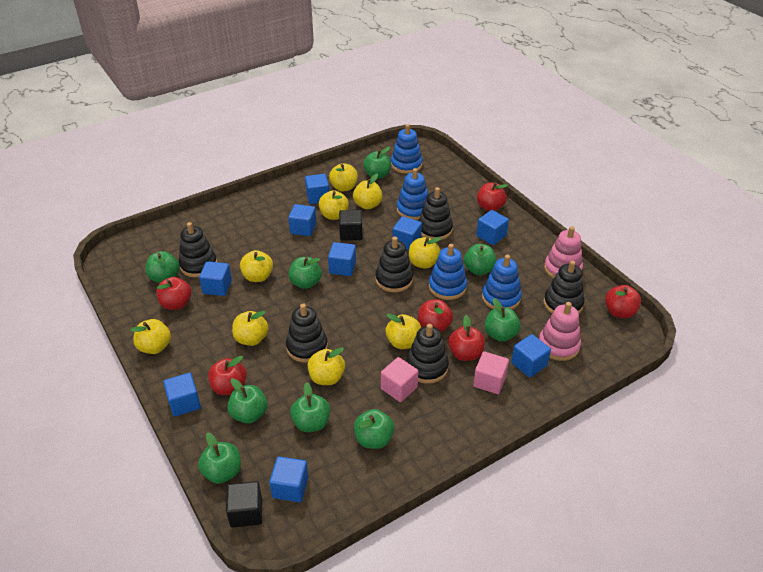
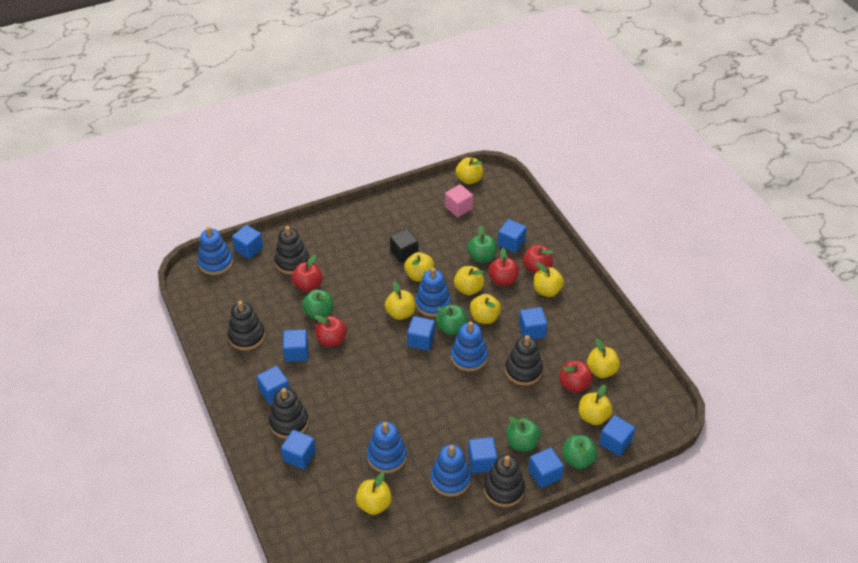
black cube: [226,481,262,528] [339,210,363,241] = 2 -> [390,229,419,263] = 1
black stacking toy: [179,222,217,277] [286,303,328,363] [375,237,413,292] [406,324,449,384] [418,187,453,240] [544,261,584,314] = 6 -> [228,301,265,350] [269,388,309,439] [274,226,309,274] [484,455,525,507] [505,335,543,385] = 5
blue cube: [163,373,201,417] [199,261,232,296] [269,456,309,502] [288,204,316,236] [305,174,329,204] [328,242,356,276] [393,216,422,250] [476,210,509,245] [511,334,551,378] = 9 -> [232,225,263,259] [257,366,289,404] [281,430,316,470] [283,329,308,362] [407,316,435,351] [468,437,497,473] [498,219,526,253] [519,307,547,339] [528,447,564,488] [599,415,635,456] = 10
blue stacking toy: [391,124,423,174] [397,168,428,220] [429,244,467,300] [482,255,522,310] = 4 -> [198,227,233,275] [367,422,407,473] [415,268,451,317] [431,444,471,497] [451,321,488,371] = 5
green apple: [146,251,180,283] [198,432,241,484] [227,378,267,424] [288,257,322,289] [290,382,330,432] [354,409,394,449] [363,147,391,179] [464,244,497,275] [484,298,521,342] = 9 -> [302,289,333,320] [436,305,467,335] [467,225,497,263] [506,416,541,452] [562,435,597,469] = 5
pink cube: [381,357,419,402] [473,352,509,394] = 2 -> [445,184,473,217] = 1
pink stacking toy: [539,302,581,361] [544,226,583,279] = 2 -> none = 0
red apple: [156,277,191,310] [208,356,247,395] [418,299,453,332] [448,315,485,361] [477,182,508,211] [605,285,641,318] = 6 -> [292,255,322,292] [314,315,347,347] [489,248,519,286] [523,245,553,274] [560,361,593,393] = 5

